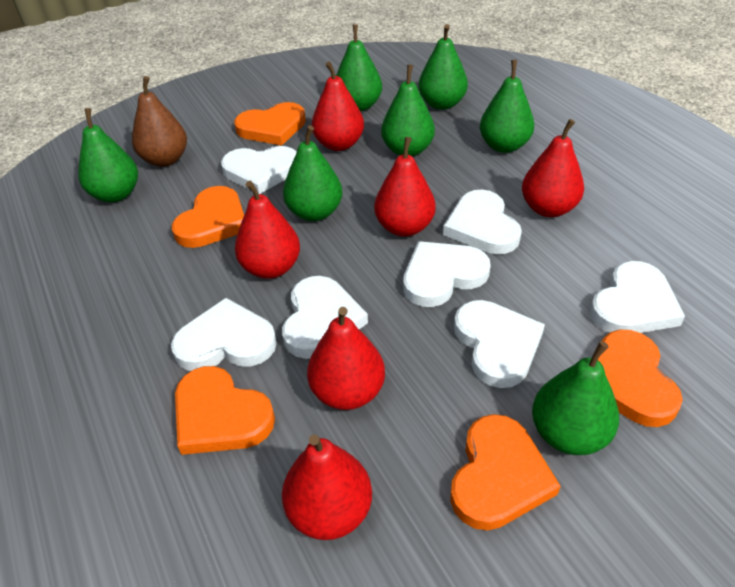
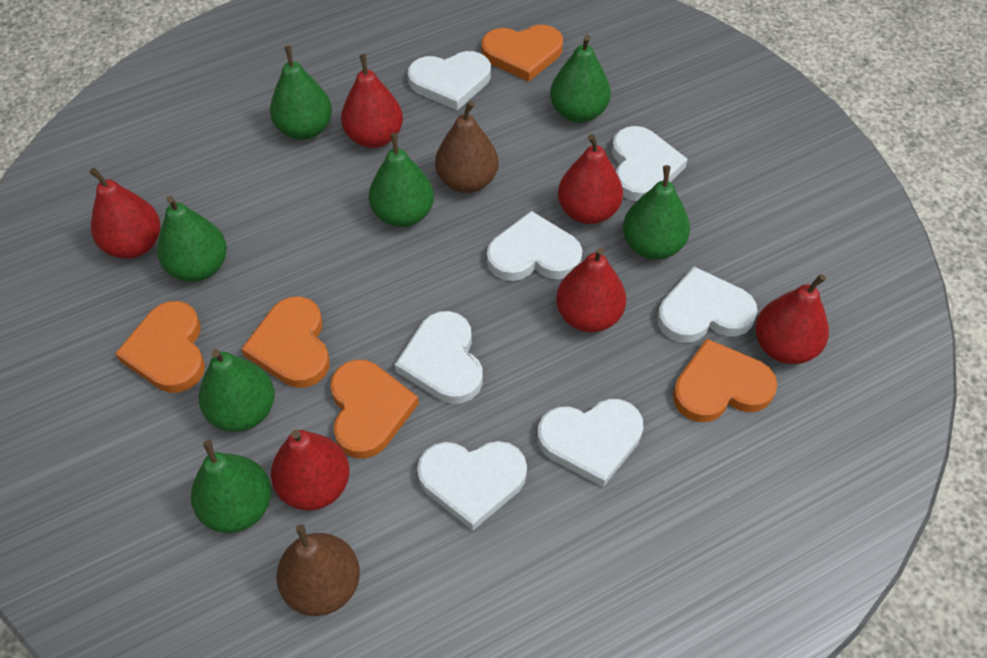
brown pear: [132,76,187,167] = 1 -> [276,524,360,616] [435,101,499,193] = 2

